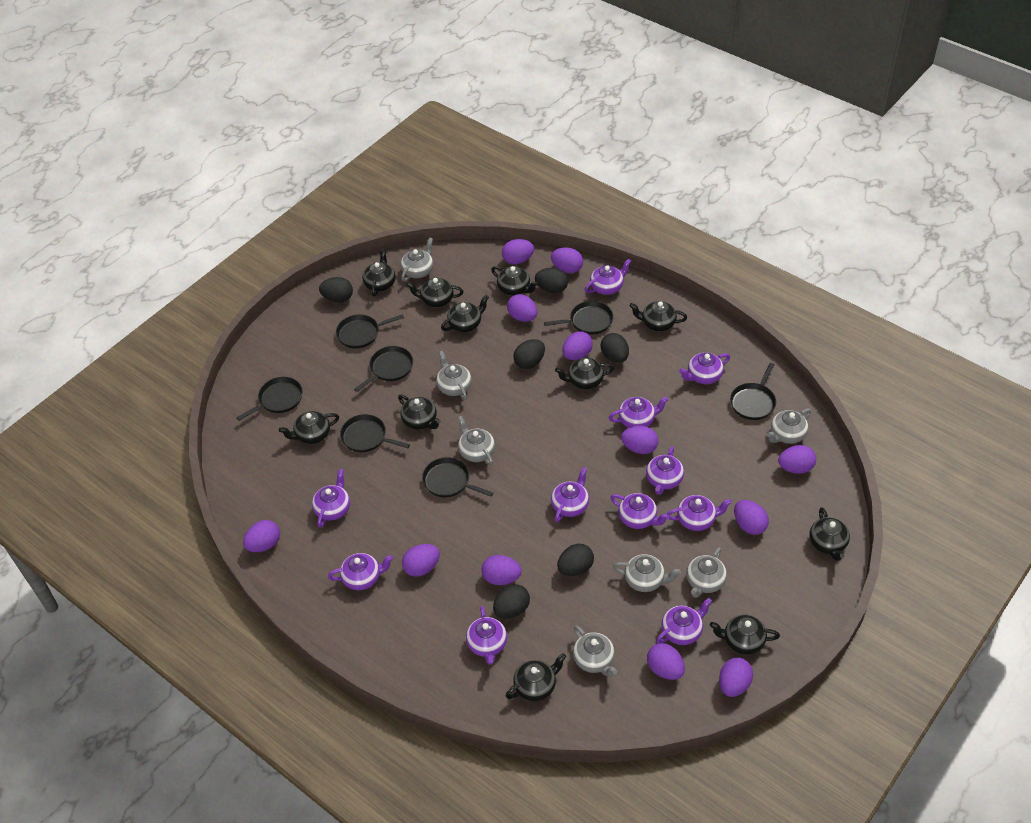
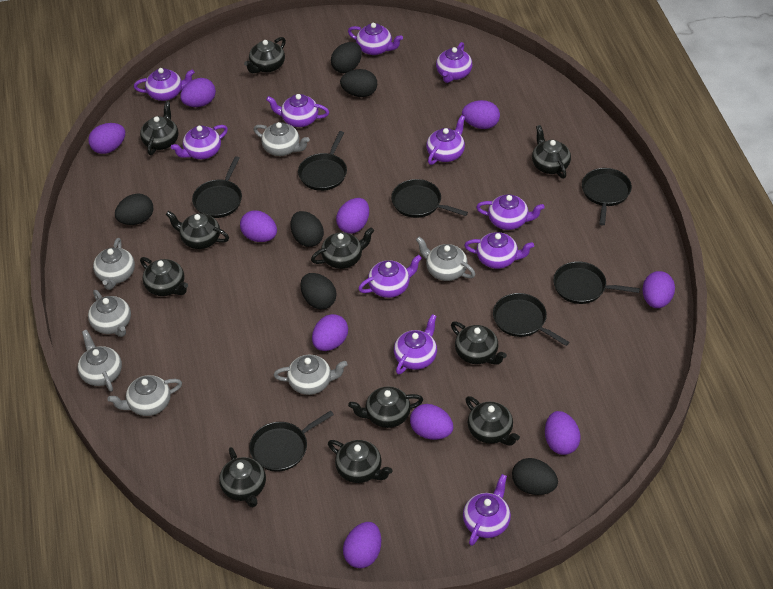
purple egg: [243,520,280,552] [402,544,440,577] [481,555,522,585] [502,239,534,264] [507,294,537,322] [551,247,583,273] [562,331,593,360] [621,426,659,454] [647,643,685,680] [719,658,753,697] [734,500,769,535] [778,445,816,474] = 12 -> [88,123,125,154] [180,78,216,107] [240,210,277,242] [312,314,348,351] [336,198,369,234] [343,522,381,568] [410,404,453,440] [462,100,500,129] [545,411,581,455] [642,271,675,308] = 10

